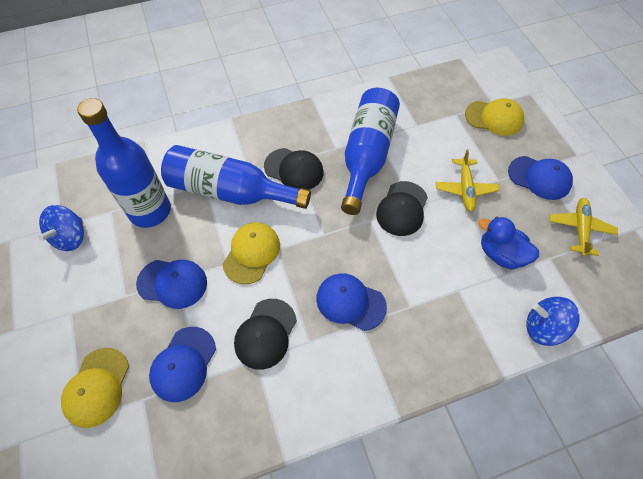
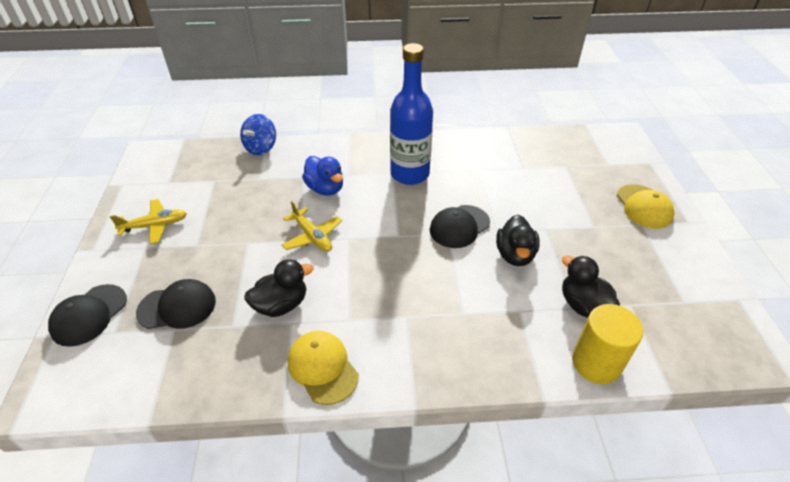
black duck: none = 0 -> [244,259,314,317] [496,215,540,266] [562,256,620,318] = 3
blue bottle: [77,98,171,228] [161,145,311,209] [341,88,400,215] = 3 -> [390,43,433,185] = 1
blue cap: [136,260,207,309] [149,327,216,402] [316,273,387,331] [508,156,573,200] = 4 -> none = 0
blue spinning top: [38,205,84,251] [526,297,580,346] = 2 -> [240,114,276,155] = 1
yellow cap: [61,348,129,428] [223,222,280,284] [465,98,524,136] = 3 -> [288,331,359,405] [617,184,674,229] = 2
yellow cylinder: none = 0 -> [572,304,643,384] = 1

